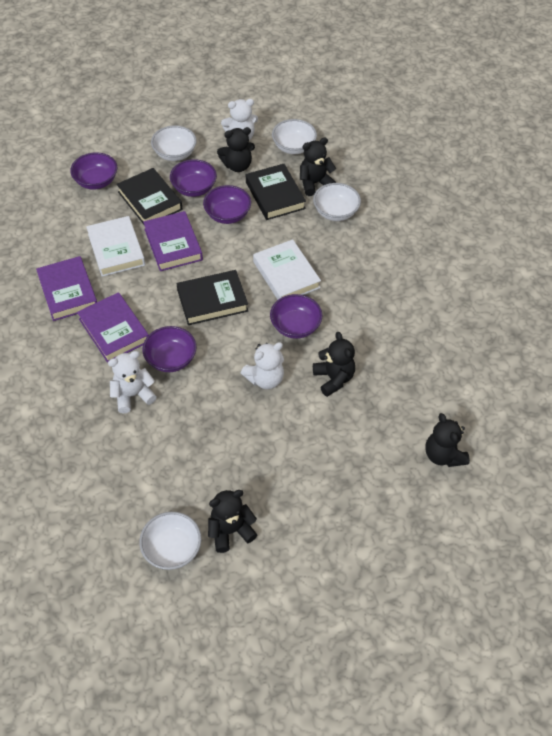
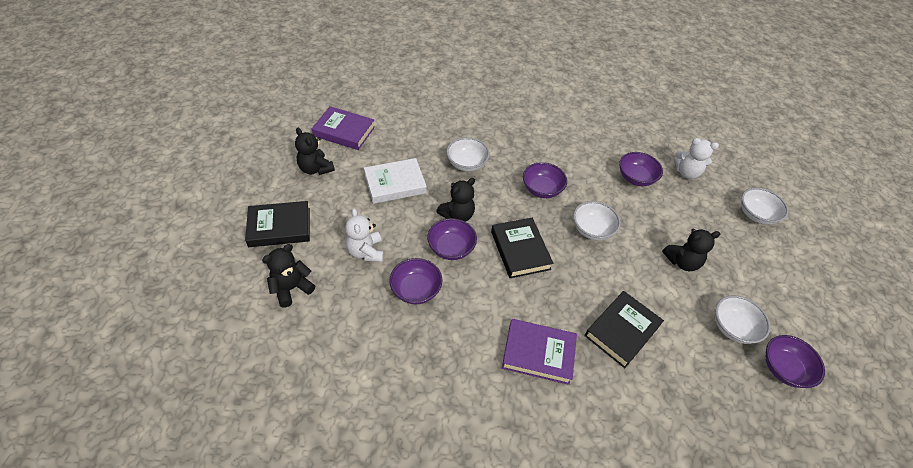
black teddy bear: [208,490,257,553] [217,127,255,172] [300,137,336,196] [313,332,355,397] [425,413,470,467] = 5 -> [262,244,315,308] [295,128,335,175] [436,178,475,222] [662,229,720,271] = 4
purple book: [36,256,97,321] [77,292,149,363] [143,211,203,271] = 3 -> [312,106,375,150] [502,319,577,385] = 2
white book: [86,216,145,277] [253,239,321,300] = 2 -> [364,158,427,204] = 1
white teddy bear: [108,351,157,413] [221,99,258,140] [241,342,284,389] = 3 -> [345,208,384,262] [674,138,719,179] = 2

